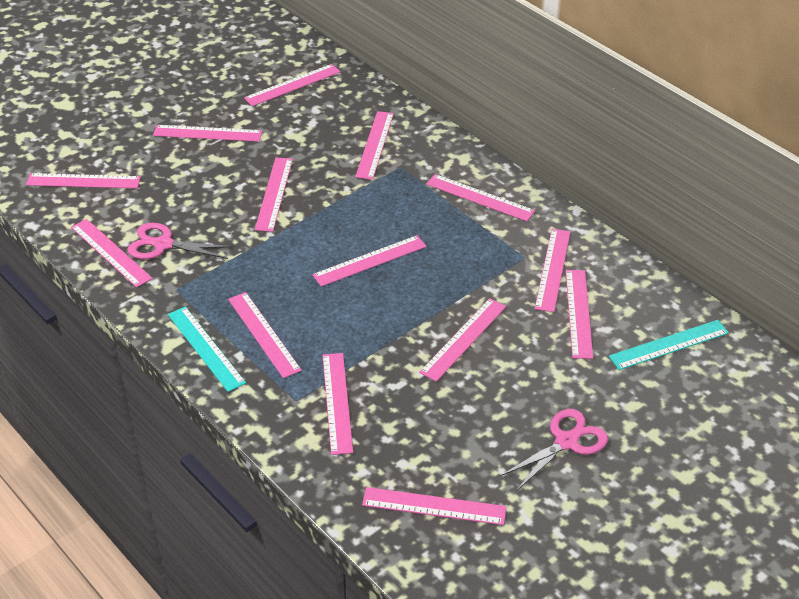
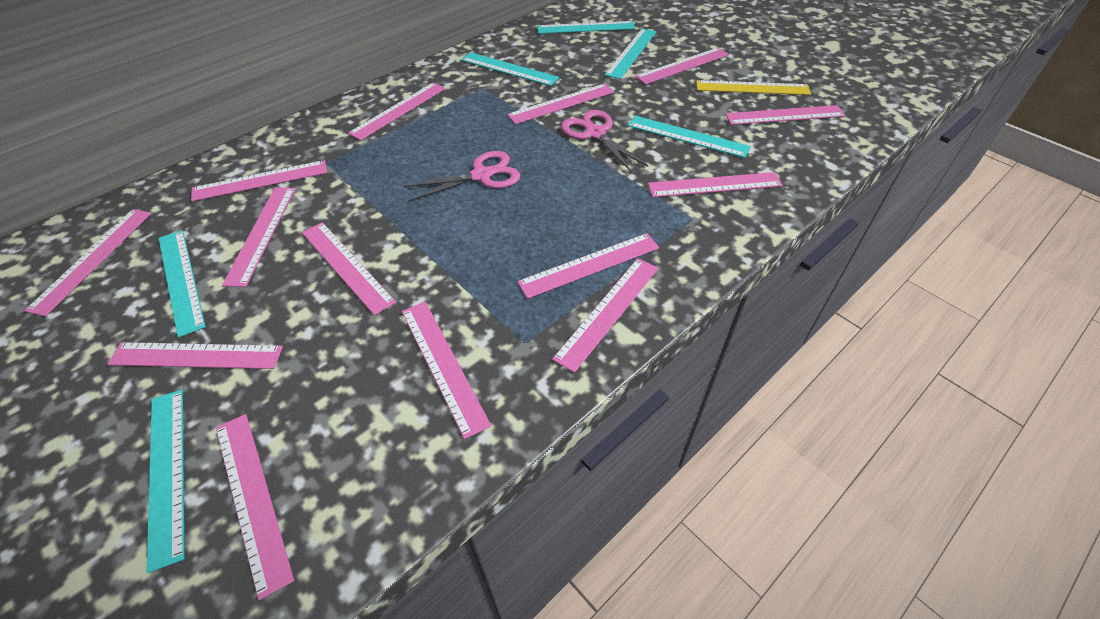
turquoise ruler: [168,306,246,392] [609,320,729,370] = 2 -> [147,390,185,573] [159,230,206,338] [461,52,559,86] [537,21,635,34] [605,28,656,79] [628,116,751,158] = 6
yellow ruler: none = 0 -> [696,80,811,95] = 1

